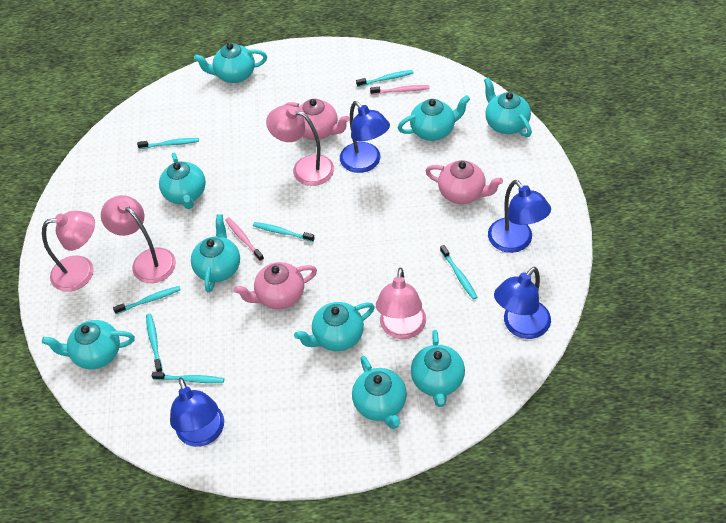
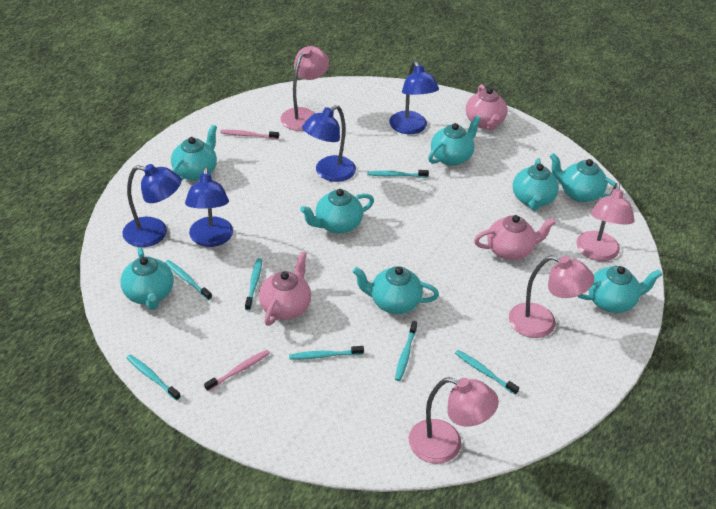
turquoise teapot: [42,320,135,369] [159,153,206,209] [191,214,240,293] [194,43,267,83] [294,302,375,351] [352,356,407,429] [398,95,470,141] [411,330,465,407] [484,77,532,137] = 9 -> [120,247,174,310] [171,125,217,181] [300,189,374,234] [352,266,439,314] [428,116,481,166] [513,158,559,211] [550,153,616,202] [577,266,662,313] = 8

